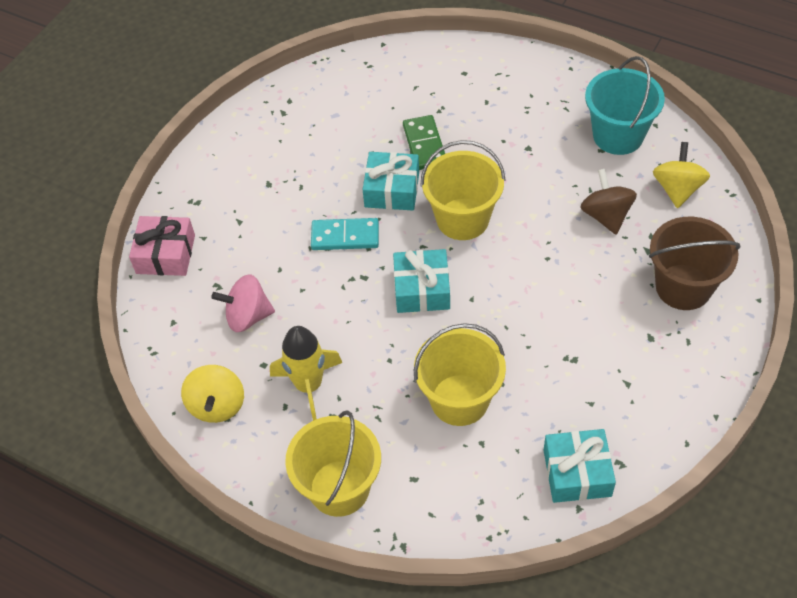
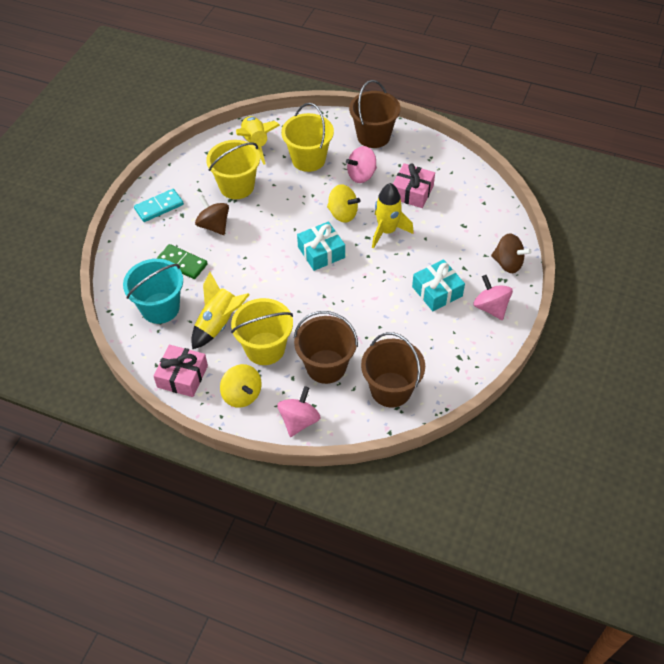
brown bucket: [649,217,741,310] = 1 -> [294,311,358,384] [349,80,401,148] [361,332,425,408] = 3
brown spinning top: [580,169,637,234] = 1 -> [195,195,229,235] [491,233,532,273] = 2
pink gift: [129,216,195,276] = 1 -> [153,345,208,397] [393,163,435,208] = 2
pink spinning top: [211,274,275,332] = 1 -> [278,386,320,437] [346,146,377,183] [473,275,513,320] = 3
turquoise gift: [362,152,419,210] [393,249,450,313] [544,429,616,503] = 3 -> [297,222,345,271] [412,259,465,311] = 2
yellow rocket: [270,326,342,421] = 1 -> [191,272,250,349] [236,116,280,165] [372,183,414,248] = 3

